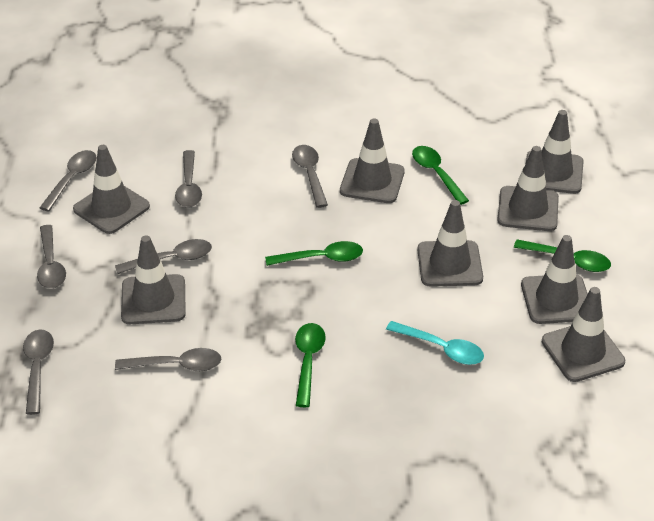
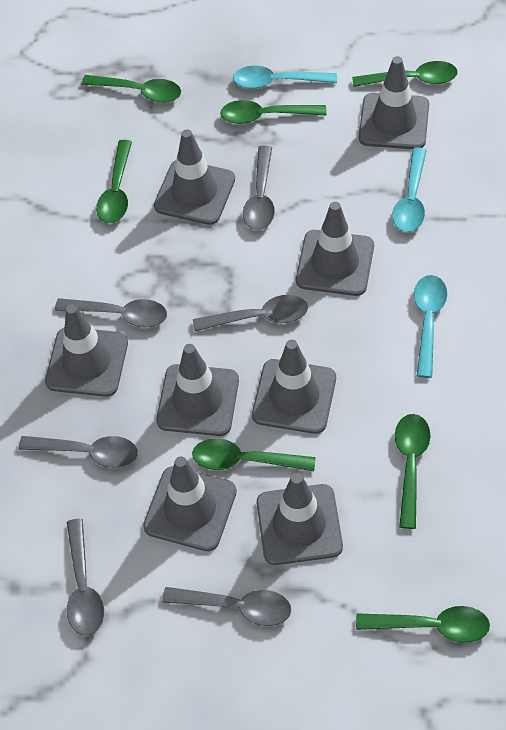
green spoon: [265,241,363,266] [295,323,325,407] [412,146,469,205] [514,239,611,272] = 4 -> [82,75,181,103] [96,140,132,223] [192,438,316,471] [220,100,327,124] [352,61,458,87] [356,606,490,643] [395,414,431,529] = 7
grey spoon: [23,329,54,415] [37,225,66,289] [40,150,97,211] [115,239,212,274] [115,348,221,371] [175,150,202,208] [292,145,328,208] = 7 -> [19,436,138,468] [55,298,167,328] [67,518,104,635] [162,587,291,626] [193,295,308,331] [243,145,275,230] = 6
turquoise spoon: [386,321,484,365] = 1 -> [233,66,337,89] [392,147,427,232] [414,275,447,378] = 3

